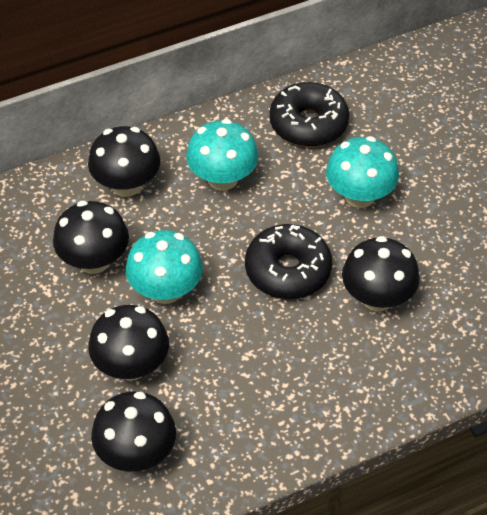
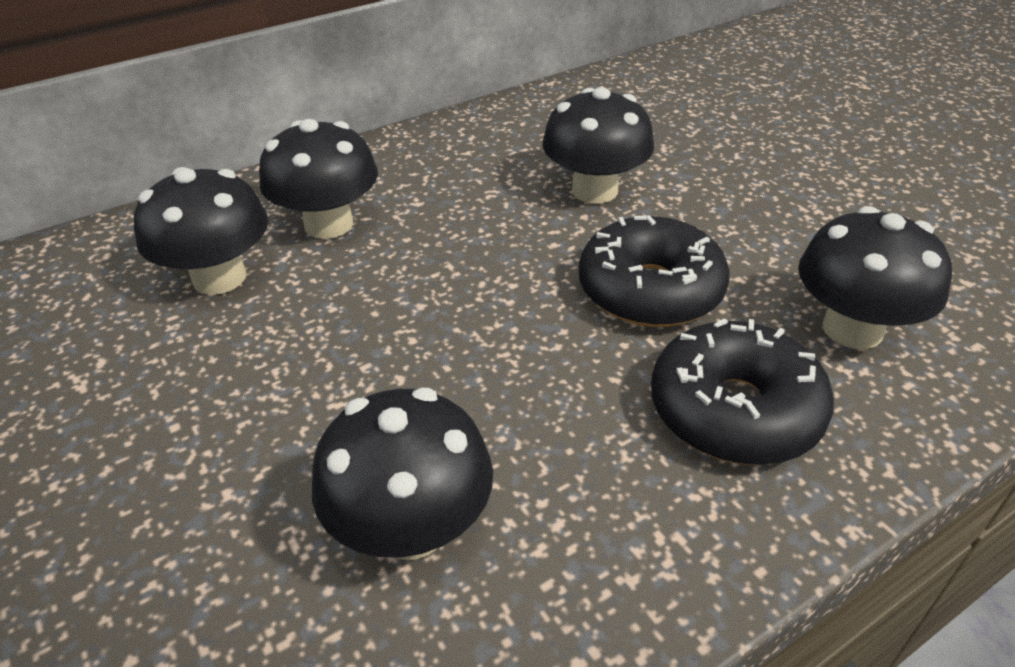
turquoise mushroom: [126,230,203,304] [186,119,258,191] [326,136,399,208] = 3 -> none = 0

